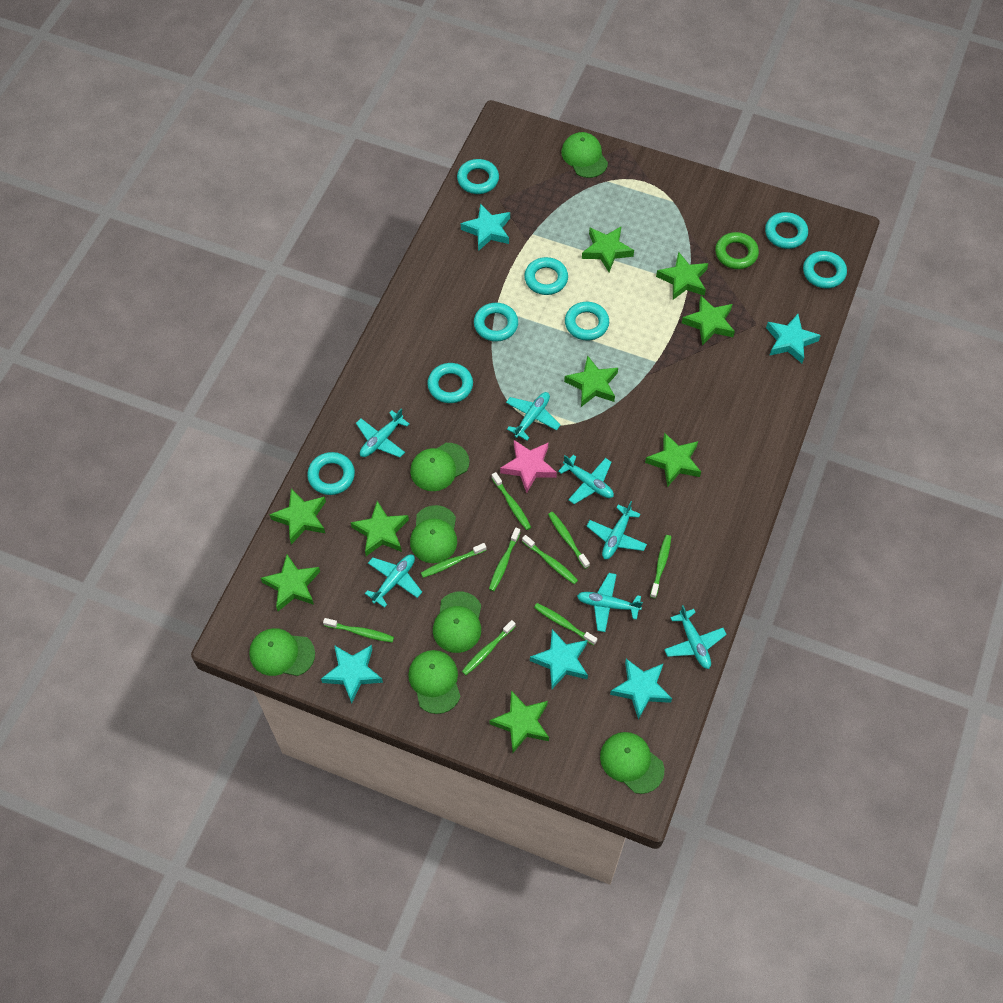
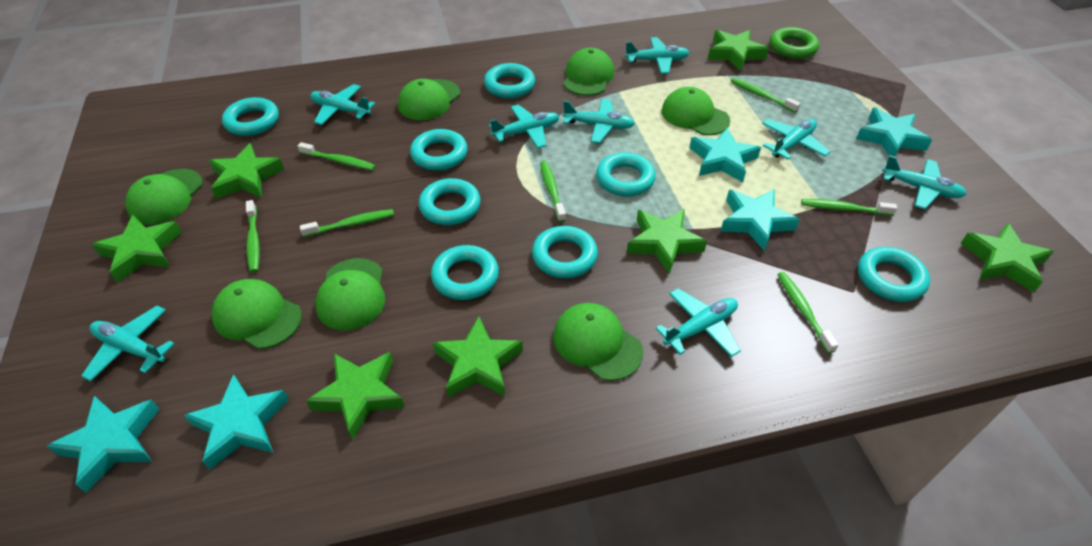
green star: [261,554,320,611] [269,489,326,544] [350,501,409,556] [489,691,549,753] [564,355,618,407] [582,227,634,272] [645,432,701,487] [656,252,708,300] [682,296,735,346] = 9 -> [92,215,182,283] [209,143,284,199] [306,352,405,440] [433,316,523,397] [627,209,707,274] [708,30,769,71] [960,223,1054,292] = 7
green toothbrush: [323,618,394,642] [421,543,487,578] [462,620,516,675] [489,528,521,591] [492,472,531,530] [522,535,578,584] [534,603,597,645] [548,512,590,569] [650,535,671,598] = 9 -> [246,200,260,273] [298,142,376,170] [300,209,394,237] [540,161,566,222] [731,78,801,113] [777,272,839,353] [801,199,897,216] = 7
pink star: [500,440,557,493] = 1 -> none = 0
turquoise plane: [356,409,409,457] [365,555,422,608] [506,392,560,440] [558,455,614,504] [577,573,643,632] [587,501,647,559] [664,605,727,669] = 7 -> [81,306,175,382] [310,84,375,125] [489,105,559,148] [563,99,635,143] [625,37,689,74] [656,288,741,357] [762,119,831,160] [882,155,967,209] = 8

